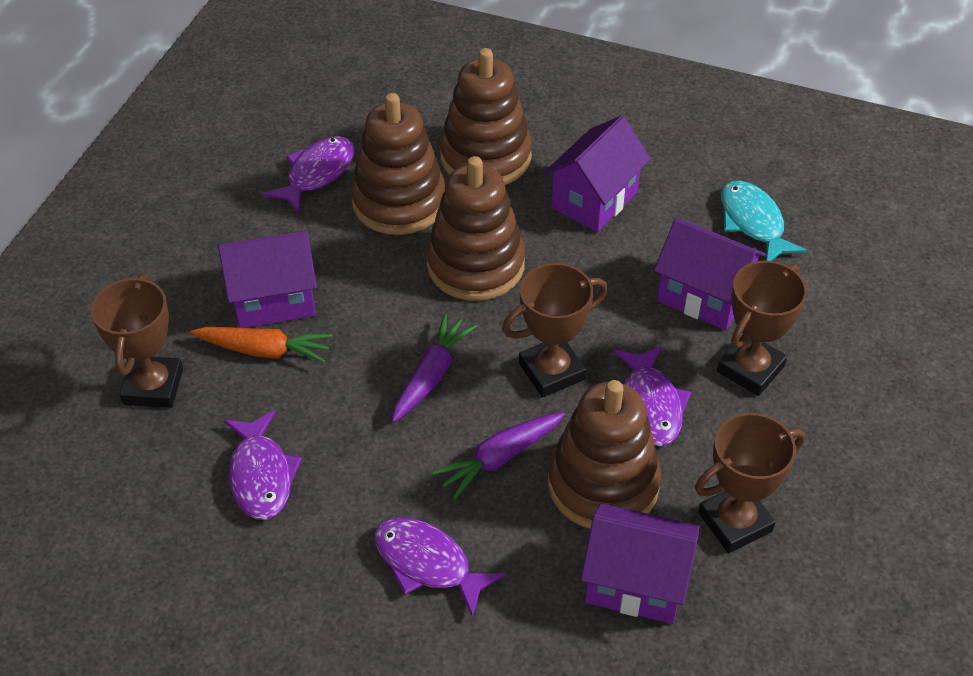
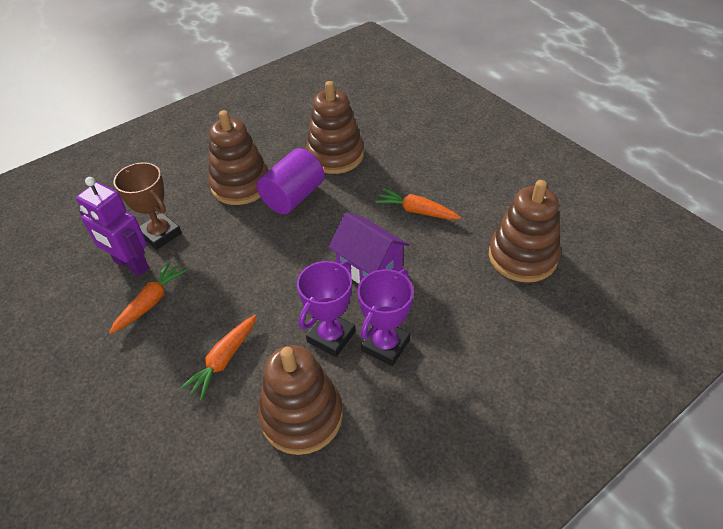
brown trophy: [91,274,183,408] [502,263,608,397] [695,413,805,553] [717,260,807,396] = 4 -> [113,162,182,250] = 1
orange carrot: [191,327,332,363] = 1 -> [109,261,187,334] [180,315,256,401] [375,188,461,220] = 3
purple carrot: [392,314,477,422] [431,412,565,500] = 2 -> none = 0
purple cylinder: none = 0 -> [257,148,324,214] = 1
purple fish: [223,410,302,520] [263,136,354,213] [374,517,505,617] [613,345,691,446] = 4 -> none = 0
purple house: [218,231,317,328] [544,116,651,232] [580,503,700,624] [654,218,766,330] = 4 -> [328,213,409,284] = 1
purple robot: none = 0 -> [76,177,149,276] = 1
purple trophy: none = 0 -> [297,261,356,357] [357,269,414,366] = 2
turquoise fish: [721,181,807,261] = 1 -> none = 0

